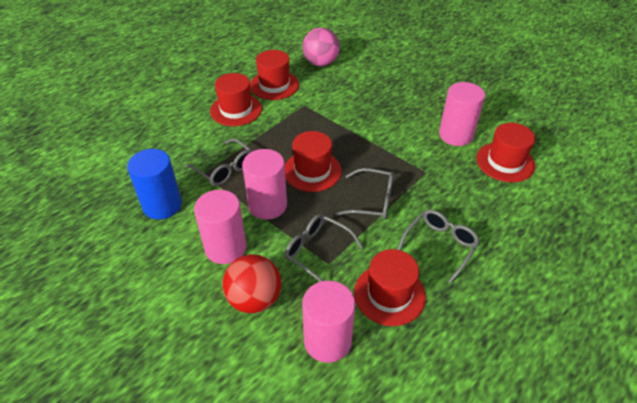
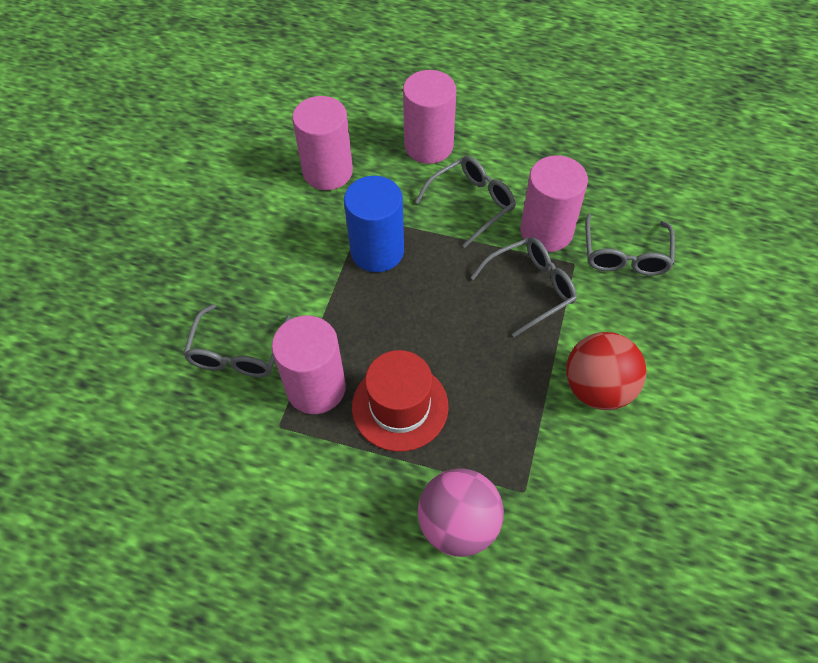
red hat: [210,73,262,126] [250,50,299,100] [285,131,342,192] [354,249,426,326] [476,123,535,182] = 5 -> [352,350,449,452] = 1

